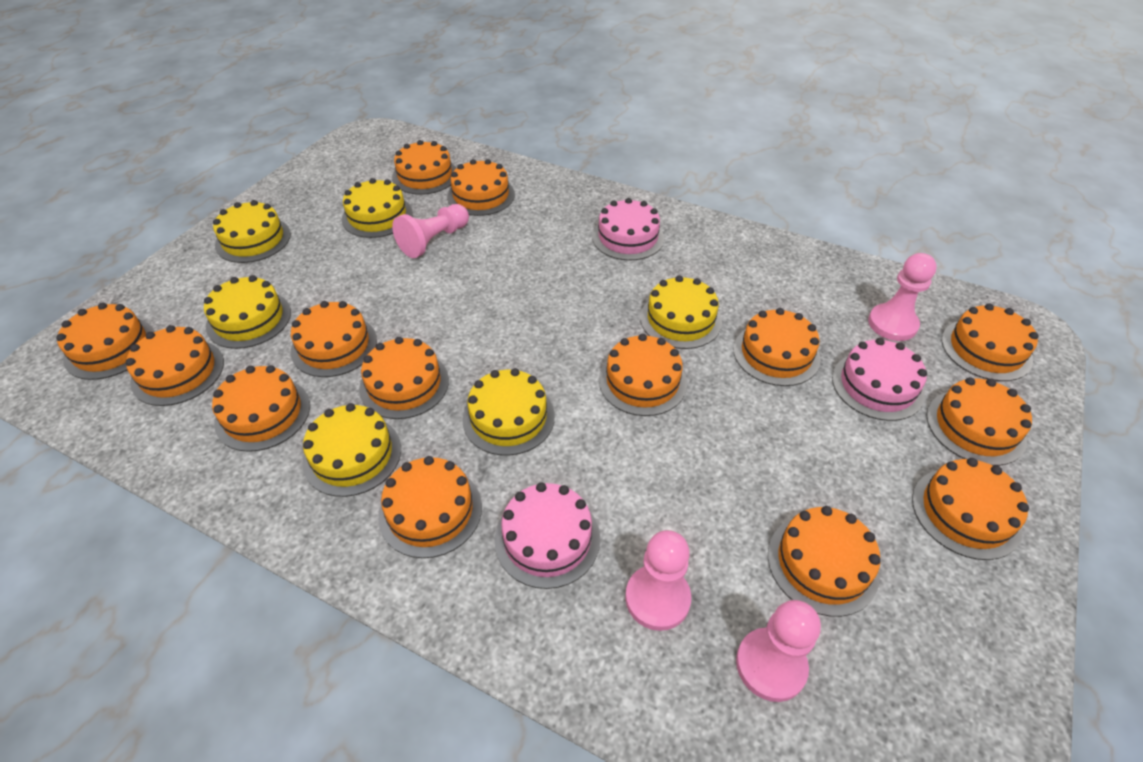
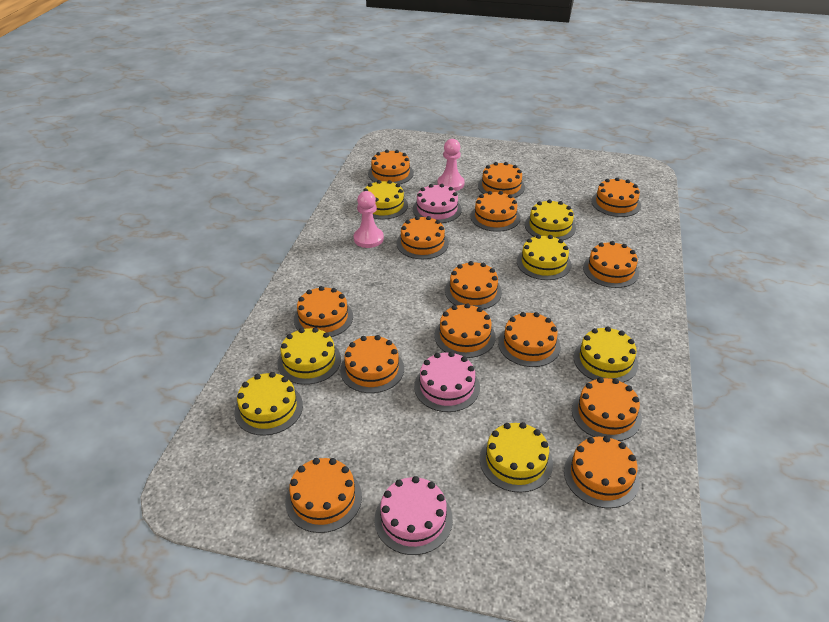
pink pawn: [392,204,469,258] [625,530,691,631] [736,600,821,702] [868,253,937,341] = 4 -> [354,191,384,248] [437,139,465,191] = 2
yellow cake: [204,275,291,349] [213,200,291,263] [303,403,401,497] [342,178,413,238] [462,368,555,456] [640,275,722,349] = 6 -> [234,372,303,436] [277,327,341,385] [363,180,408,219] [480,422,553,493] [517,235,572,280] [525,199,576,240] [574,327,639,383] = 7

